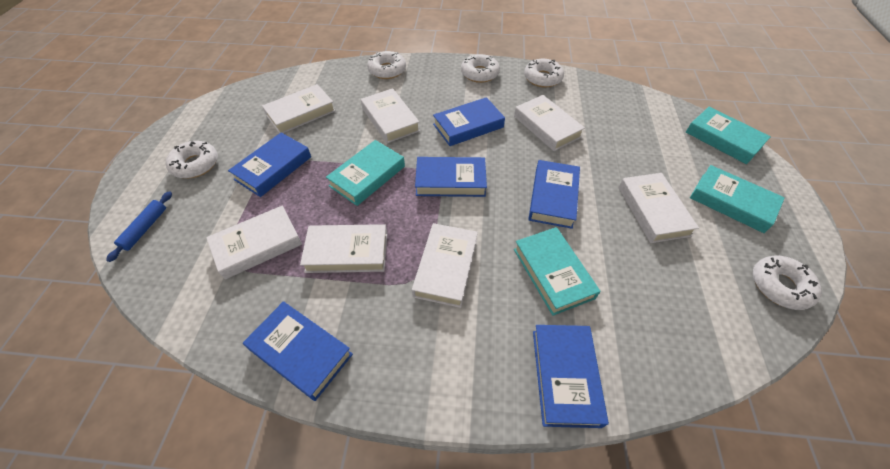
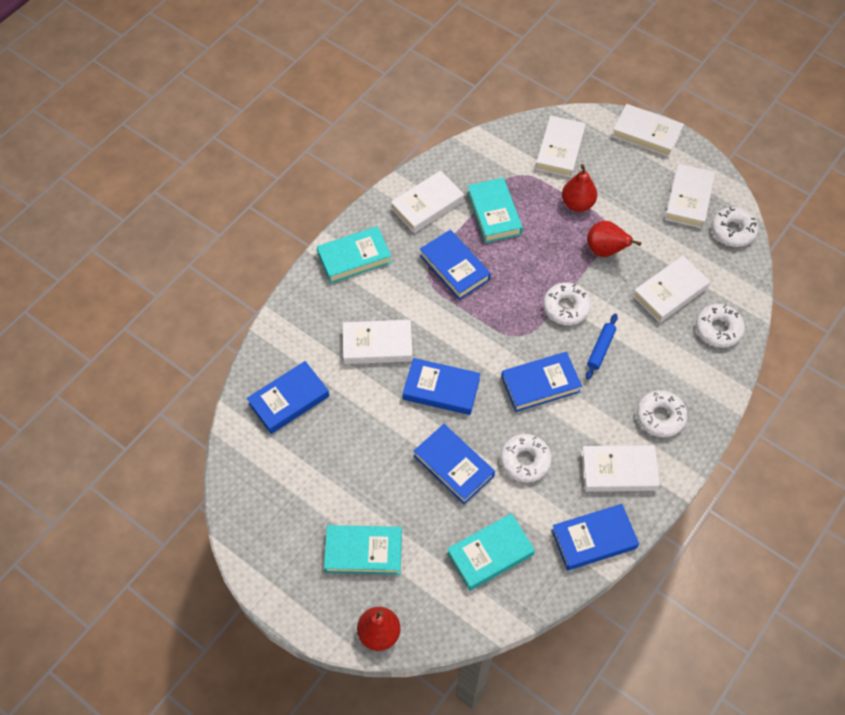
red pear: none = 0 -> [357,607,401,651] [562,164,597,212] [587,221,641,257] = 3

